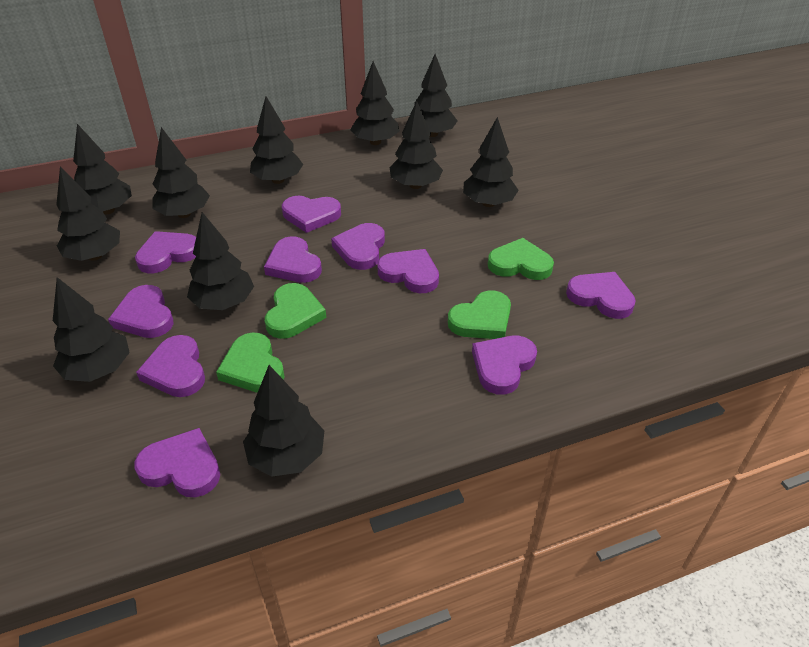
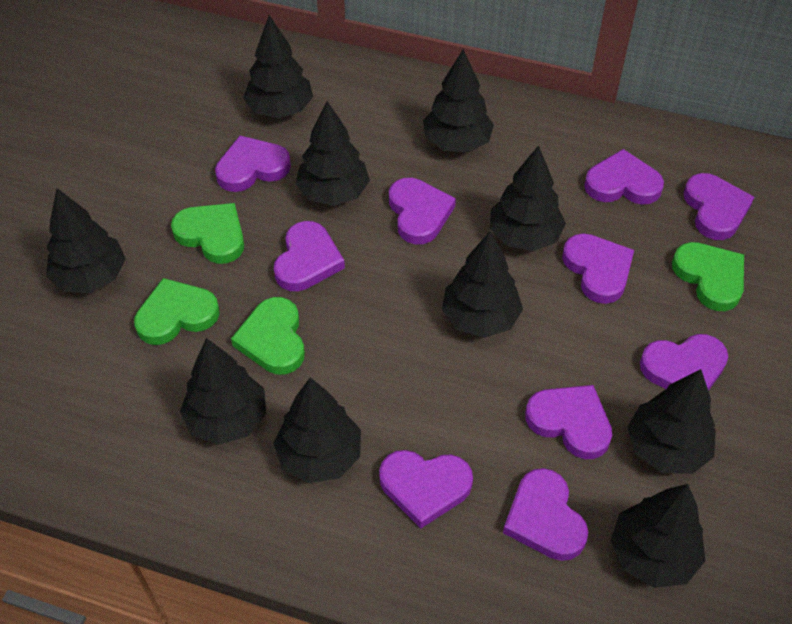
black tree: [53,277,130,382] [56,167,120,261] [73,124,132,214] [152,127,210,218] [187,212,254,310] [243,365,324,477] [250,96,303,184] [350,61,400,145] [390,101,443,189] [415,54,458,137] [463,117,519,207] = 11 -> [46,188,126,293] [180,338,266,445] [243,15,313,118] [273,377,361,483] [296,101,370,206] [423,49,494,152] [442,231,523,338] [490,145,566,251] [611,484,706,588] [627,369,716,474] = 10

